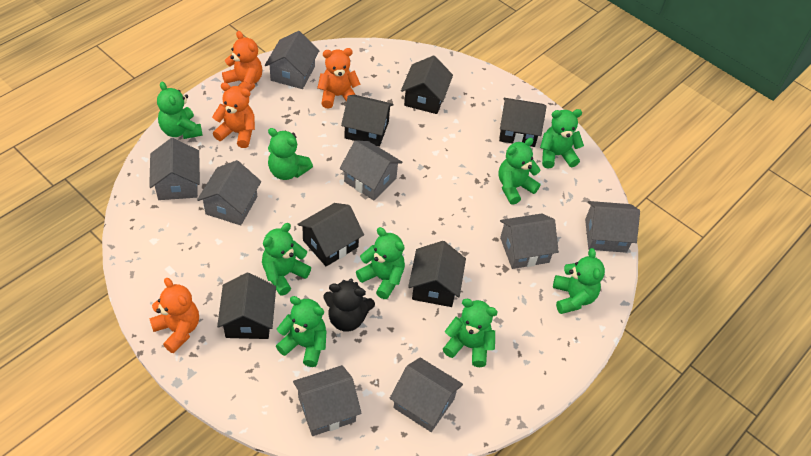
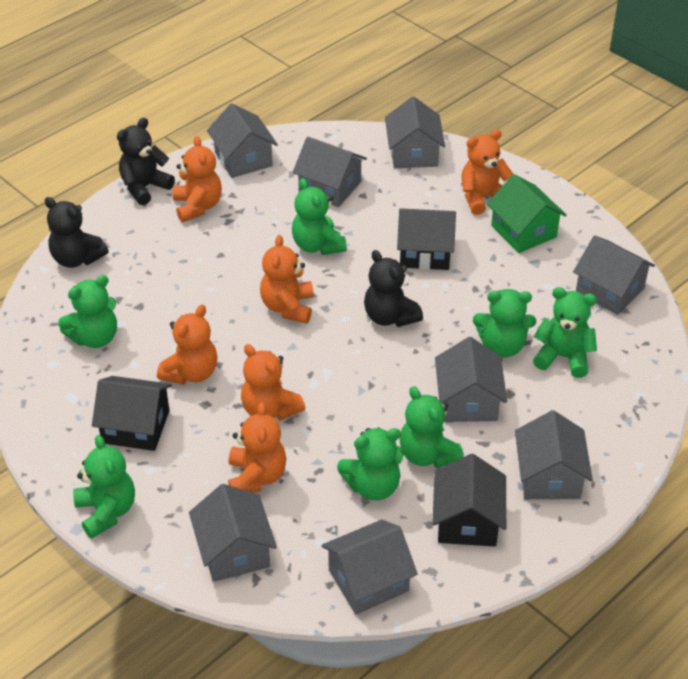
black house: [217,273,276,339] [297,203,364,266] [341,95,394,147] [401,55,453,114] [408,241,466,307] [499,98,547,147] = 6 -> [92,376,172,451] [397,208,456,270] [432,454,506,547] = 3
black teddy bear: [323,279,375,332] = 1 -> [45,197,109,268] [117,118,175,205] [364,250,423,327] = 3
green house: none = 0 -> [487,174,567,253] = 1
green teddy bear: [157,82,203,139] [262,223,311,296] [268,128,313,180] [276,296,326,367] [356,227,405,299] [443,299,498,367] [498,138,541,205] [540,109,584,169] [553,248,605,314] = 9 -> [58,275,117,348] [73,435,135,539] [292,178,347,255] [337,428,404,500] [399,386,464,468] [473,289,536,358] [533,287,597,378] = 7
orange teddy bear: [149,278,199,353] [212,83,255,148] [222,31,263,91] [317,48,360,109] = 4 -> [157,305,217,385] [173,136,222,222] [228,402,287,493] [241,344,305,420] [260,235,314,324] [462,129,513,215] = 6

